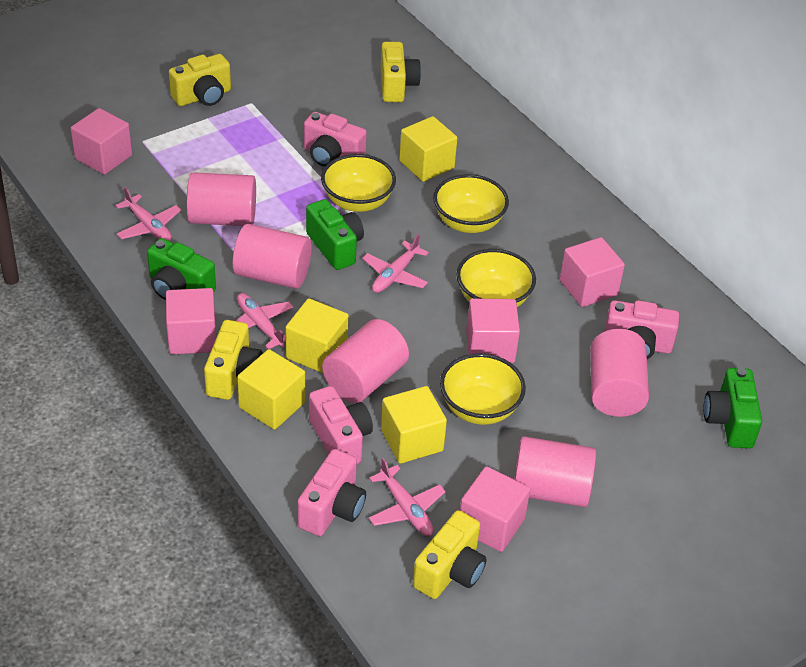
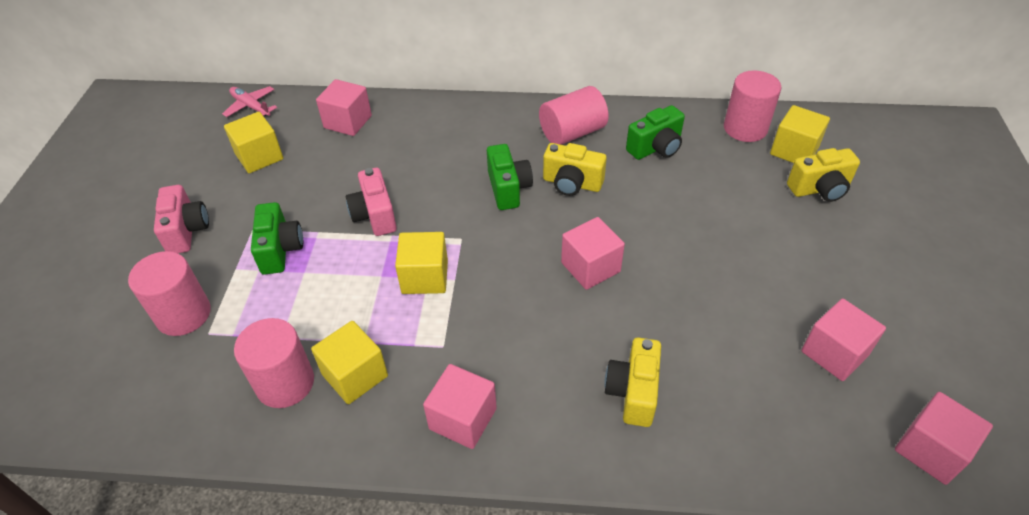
pink camera: [297,449,366,536] [304,112,367,167] [309,386,373,464] [604,300,679,359] = 4 -> [154,185,209,253] [346,168,397,236] = 2
pink cylinder: [187,172,256,226] [233,224,311,289] [322,319,409,403] [514,436,596,507] [590,329,649,417] = 5 -> [128,251,211,336] [234,318,314,408] [539,86,609,145] [724,70,781,142] = 4
pink plane: [115,187,181,242] [236,293,294,349] [362,234,429,293] [369,458,446,536] = 4 -> [222,86,277,117] = 1
yellow bowl: [321,154,396,212] [433,174,509,233] [440,353,526,425] [456,249,536,307] = 4 -> none = 0
yellow camera: [169,54,231,106] [204,320,263,400] [381,42,421,102] [413,510,487,599] = 4 -> [543,143,607,196] [604,337,661,427] [787,148,860,202] = 3

